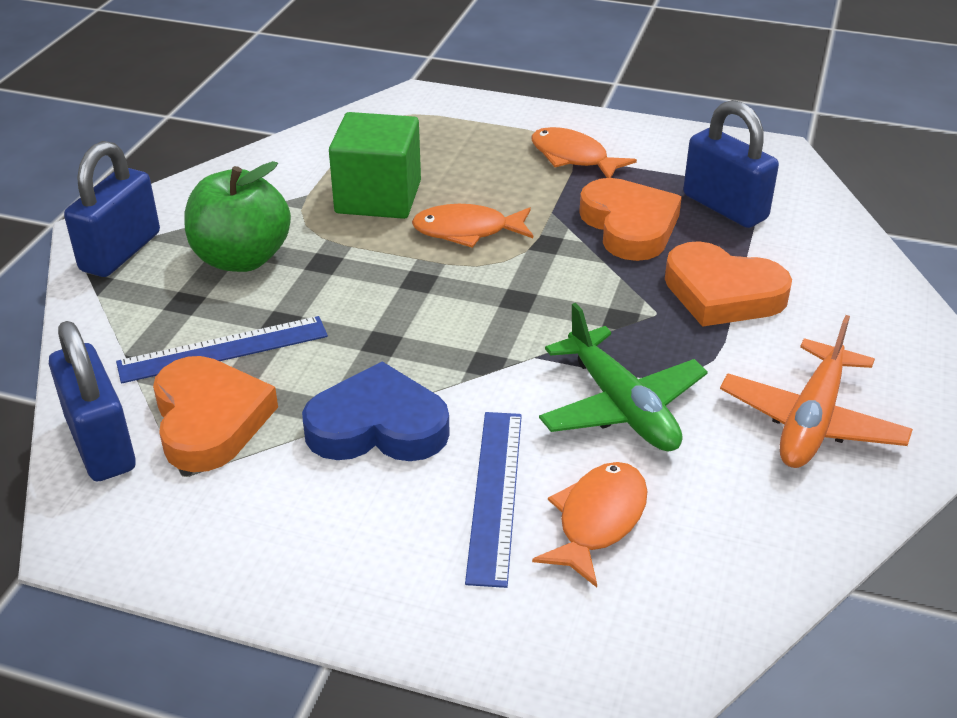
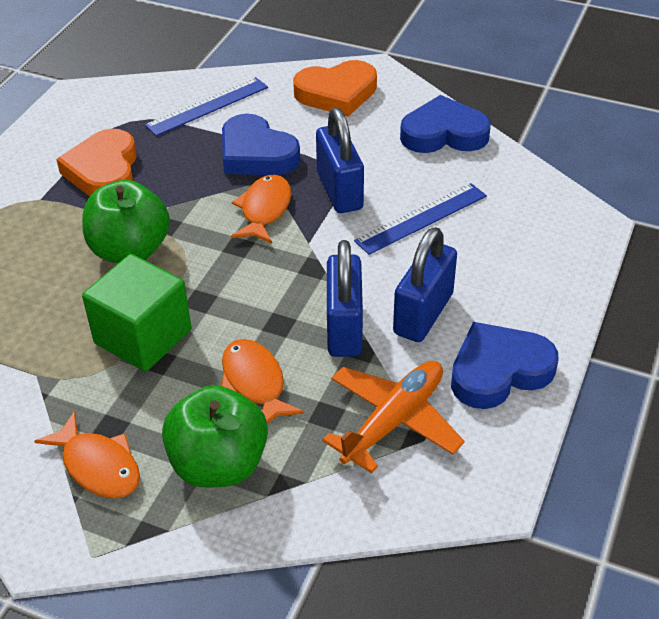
blue heart: [302,361,450,461] = 1 -> [222,114,300,175] [400,95,491,153] [451,322,558,409] = 3
green apple: [184,161,291,272] = 1 -> [82,180,170,263] [162,385,268,488] = 2
green plane: [539,303,708,452] = 1 -> none = 0
orange heart: [153,356,278,472] [579,178,682,261] [665,241,792,327] = 3 -> [56,129,137,197] [293,60,377,117] = 2

